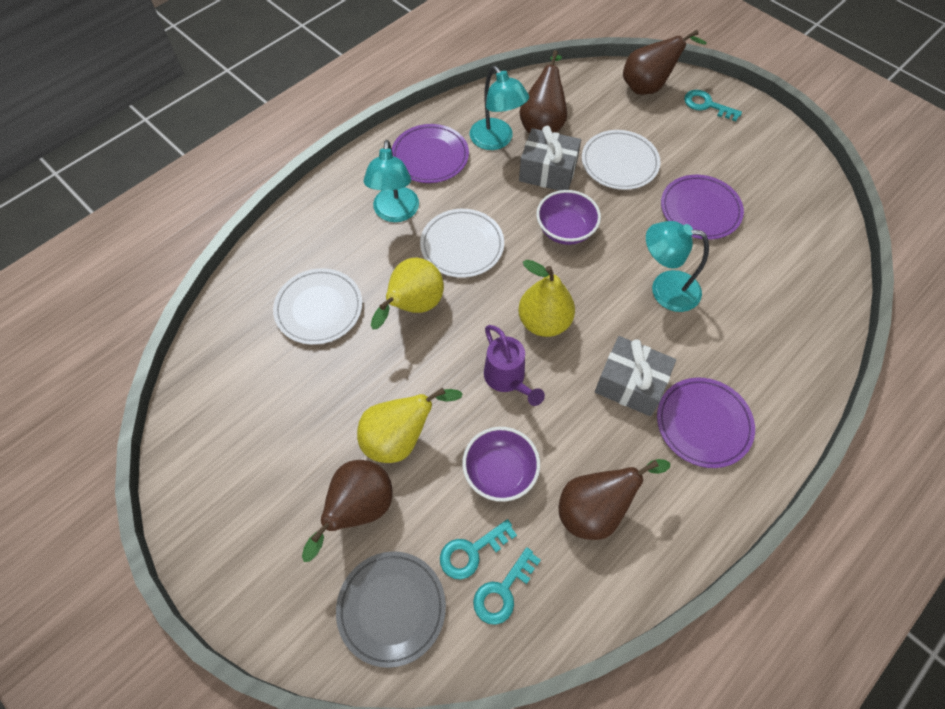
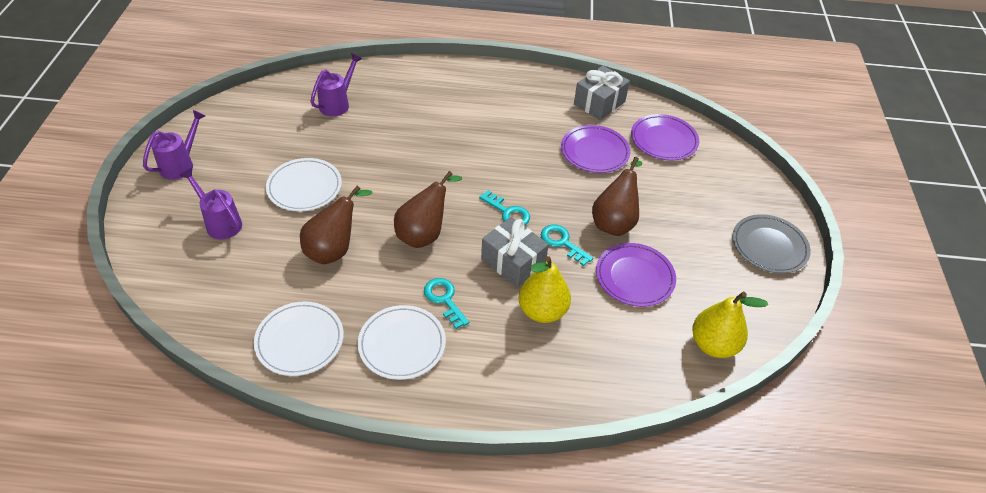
brown pear: [302,460,393,562] [519,50,567,134] [559,459,670,540] [623,30,707,95] = 4 -> [300,186,372,264] [394,171,462,248] [592,157,642,236] = 3
purple bowl: [462,427,540,502] [536,190,601,245] = 2 -> none = 0
purple watering can: [484,325,545,406] = 1 -> [143,110,205,180] [179,168,242,240] [310,53,362,117] = 3
turquoise lamp: [364,140,419,222] [470,66,529,150] [646,221,709,312] = 3 -> none = 0
yellow pear: [357,387,463,463] [371,258,444,329] [518,260,575,337] = 3 -> [518,256,571,323] [692,292,768,358] = 2

